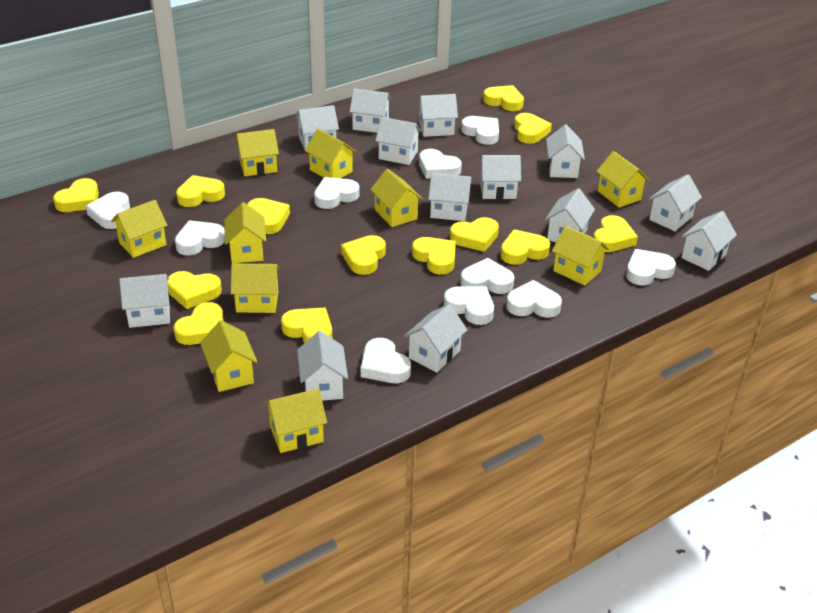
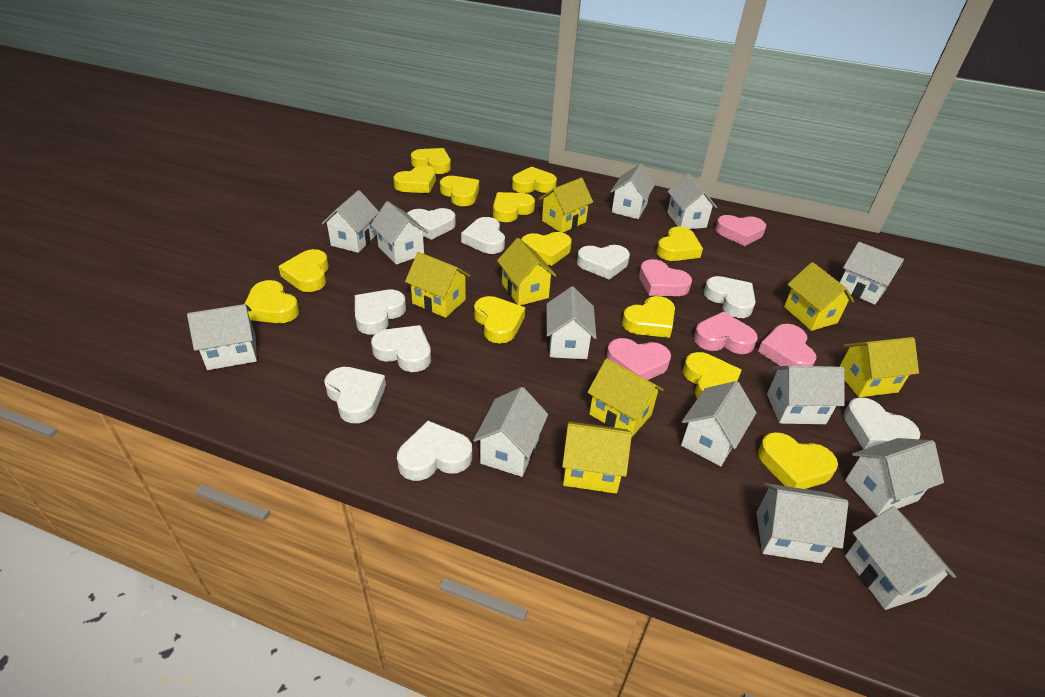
pink heart: none = 0 -> [606,338,671,380] [639,259,692,296] [694,312,758,354] [715,215,766,246] [758,324,817,366] = 5
white heart: [86,192,130,229] [175,220,225,256] [314,177,359,209] [361,338,411,383] [419,149,462,179] [444,286,494,325] [460,258,514,294] [461,116,499,145] [506,280,562,318] [626,249,676,286] = 10 -> [324,367,386,423] [355,290,406,334] [371,325,431,372] [397,421,472,481] [407,208,456,240] [461,217,505,254] [577,245,630,280] [704,276,756,318] [844,397,920,450] = 9
yellow house: [111,200,168,258] [200,320,257,392] [224,202,266,263] [231,263,280,313] [235,129,279,176] [264,388,327,453] [305,129,357,178] [370,169,423,227] [552,226,609,286] [596,151,649,208] = 10 -> [405,252,470,318] [497,238,556,306] [539,178,593,233] [562,421,632,494] [587,358,664,437] [784,262,854,331] [839,337,919,397] = 7

